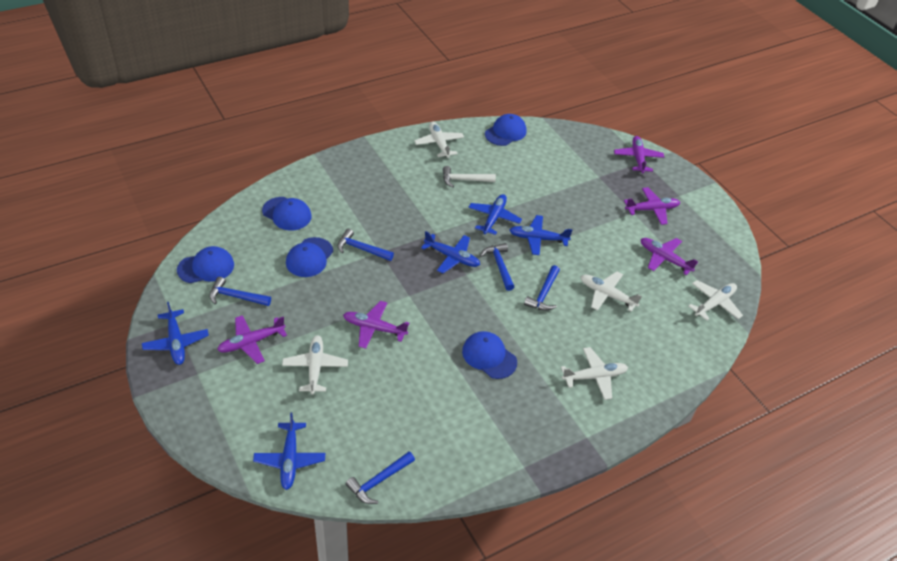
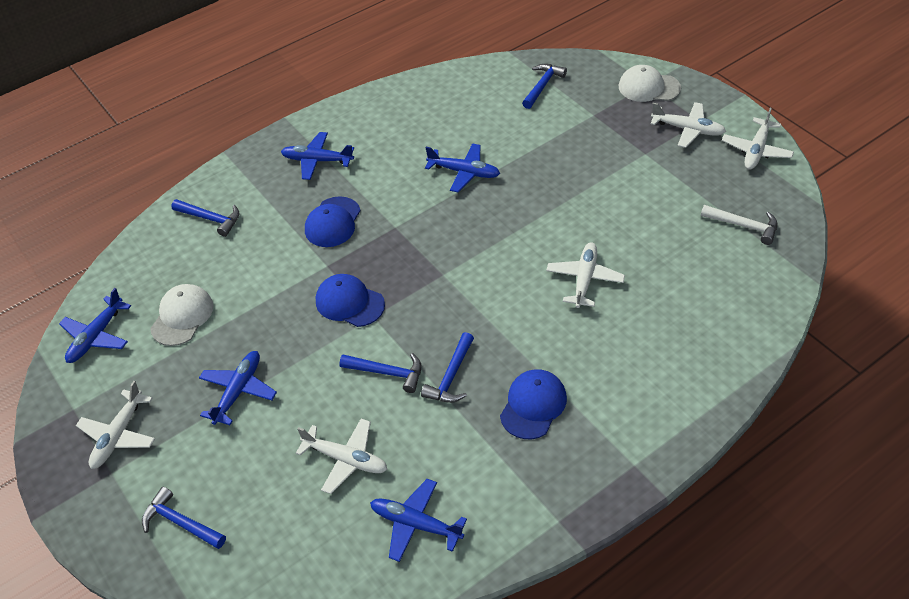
blue cap: [177,246,234,283] [262,197,312,230] [286,237,333,277] [462,331,517,379] [485,114,527,146] = 5 -> [305,196,361,247] [316,274,385,327] [500,369,567,439] = 3
purple plane: [217,315,287,364] [343,301,409,349] [614,136,664,173] [624,187,680,225] [641,238,698,275] = 5 -> none = 0
white cap: none = 0 -> [150,284,214,346] [619,65,681,102] = 2

